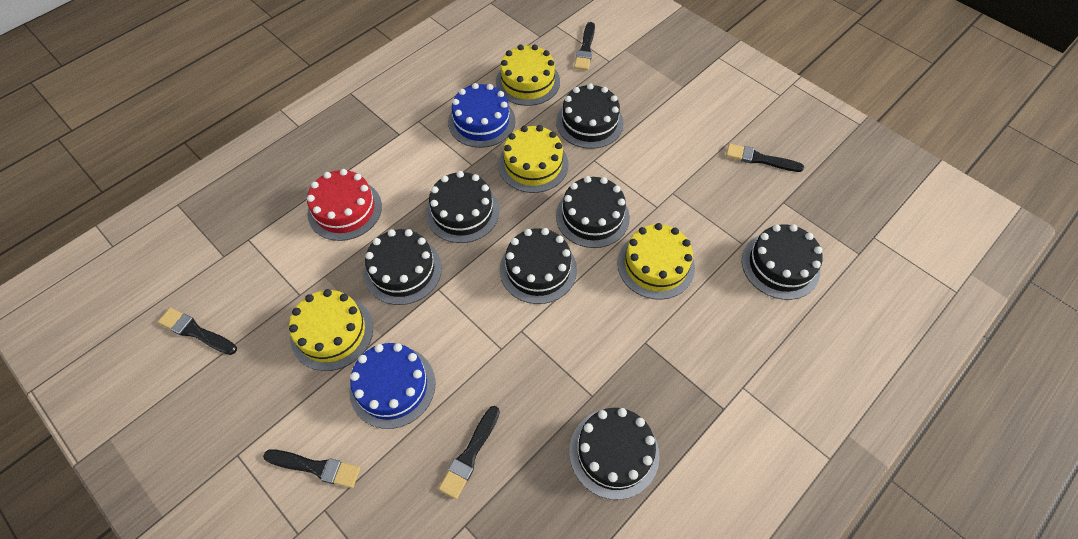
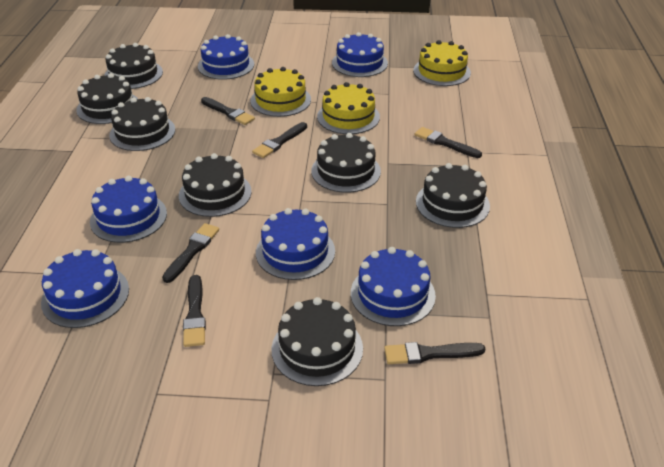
black brush: [158,308,237,355] [263,449,360,488] [439,406,500,499] [574,22,595,71] [726,144,804,172] = 5 -> [162,223,219,283] [183,275,206,347] [201,97,255,125] [252,122,307,158] [384,342,485,364] [415,127,482,158] = 6
blue cake: [349,343,435,429] [448,83,515,148] = 2 -> [41,249,129,328] [90,176,167,243] [198,34,254,80] [256,208,335,280] [332,32,388,77] [351,247,436,326] = 6
red cake: [307,169,382,241] = 1 -> none = 0
yellow cake: [289,289,373,371] [496,45,560,106] [498,125,569,193] [617,223,695,300] = 4 -> [250,67,311,117] [317,82,380,134] [413,40,471,86] = 3

